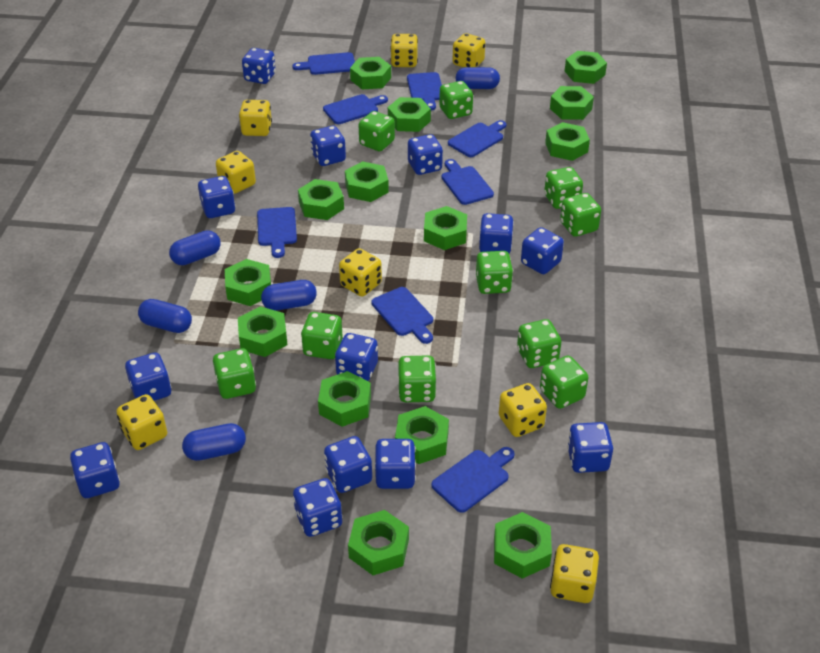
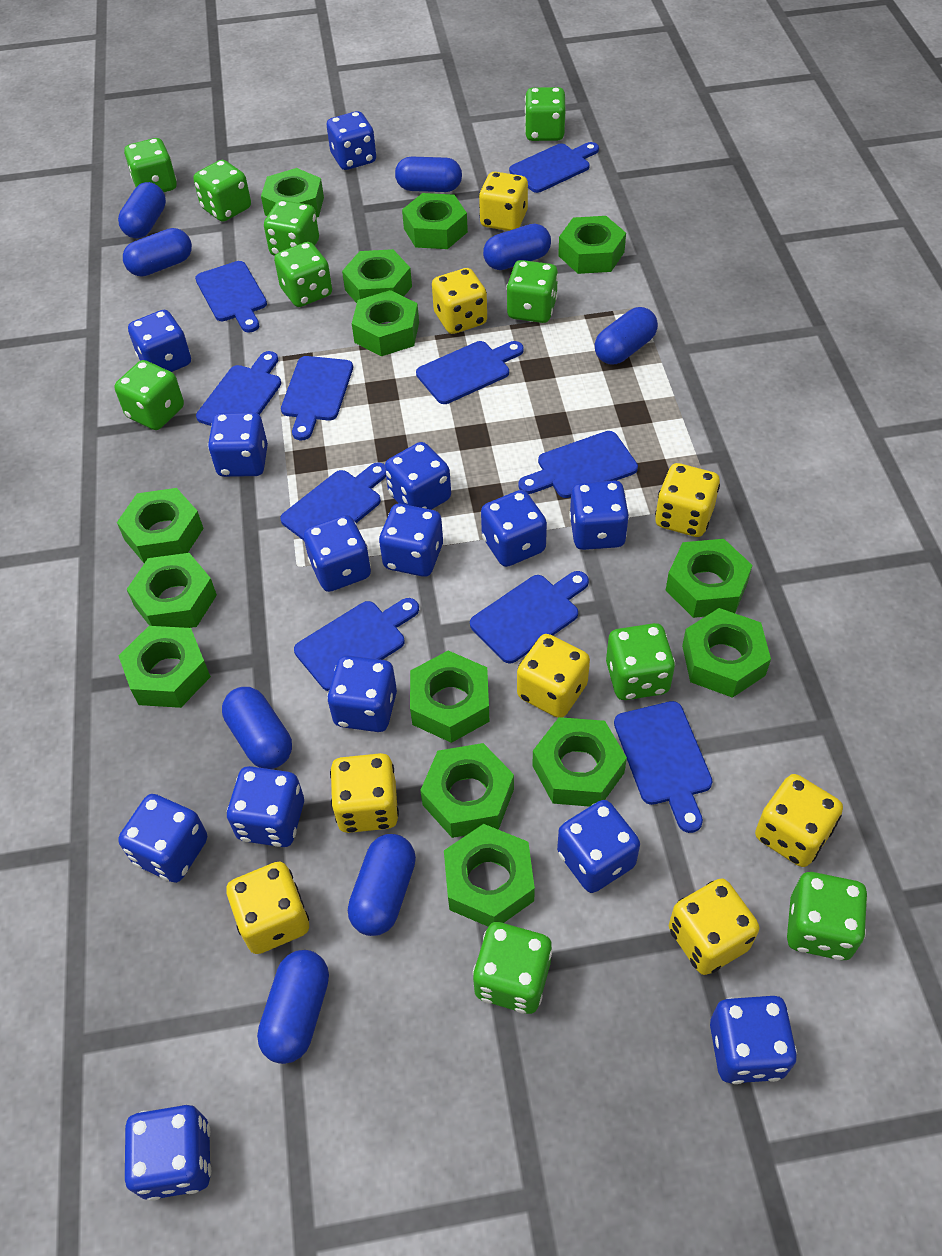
blue capsule: [138,299,192,333] [169,230,221,265] [182,423,246,461] [261,280,317,311] [456,67,500,89] = 5 -> [118,182,166,239] [123,228,192,277] [222,687,292,769] [257,950,329,1064] [348,834,416,936] [395,157,462,192] [483,224,551,270] [595,307,658,365] = 8
blue cutting board: [257,207,297,258] [292,52,355,75] [323,94,388,124] [372,287,433,344] [407,72,442,111] [431,447,515,513] [442,159,494,205] [448,120,506,157] = 8 -> [195,261,267,333] [196,351,281,426] [280,462,386,540] [281,356,353,440] [294,598,419,691] [416,341,524,404] [470,571,589,664] [509,142,599,193] [518,431,638,498] [614,701,713,833] = 10
blue dice: [70,442,120,498] [125,352,171,401] [198,176,235,218] [242,48,276,84] [293,478,342,537] [310,126,346,166] [324,436,372,493] [335,333,378,381] [374,439,416,489] [408,134,443,175] [479,213,514,254] [521,227,564,274] [567,422,613,473] = 13 -> [118,794,207,883] [125,1105,211,1201] [128,310,191,372] [208,412,268,477] [227,766,304,847] [304,515,371,592] [327,111,376,170] [327,655,397,732] [379,504,443,577] [385,442,451,510] [481,490,547,567] [557,800,640,893] [569,480,629,550] [710,996,797,1084] = 14

